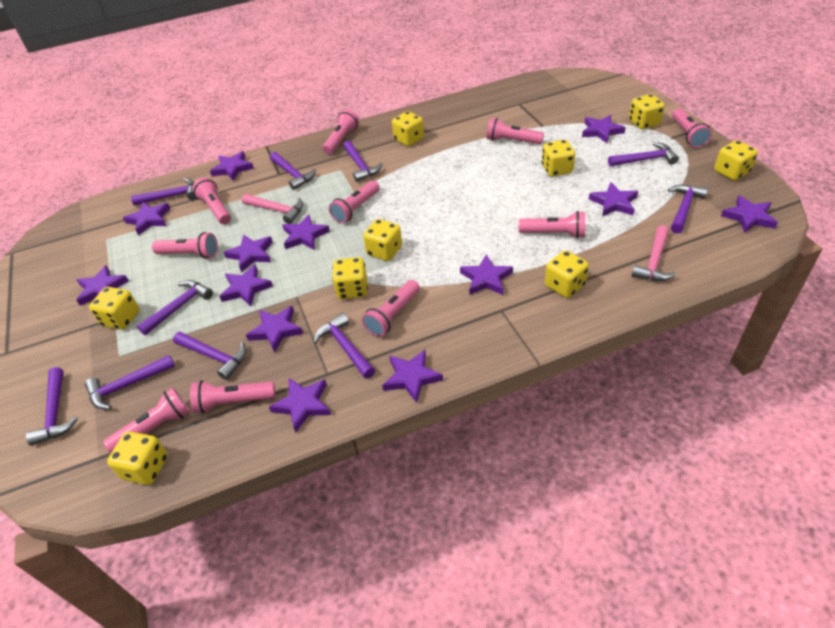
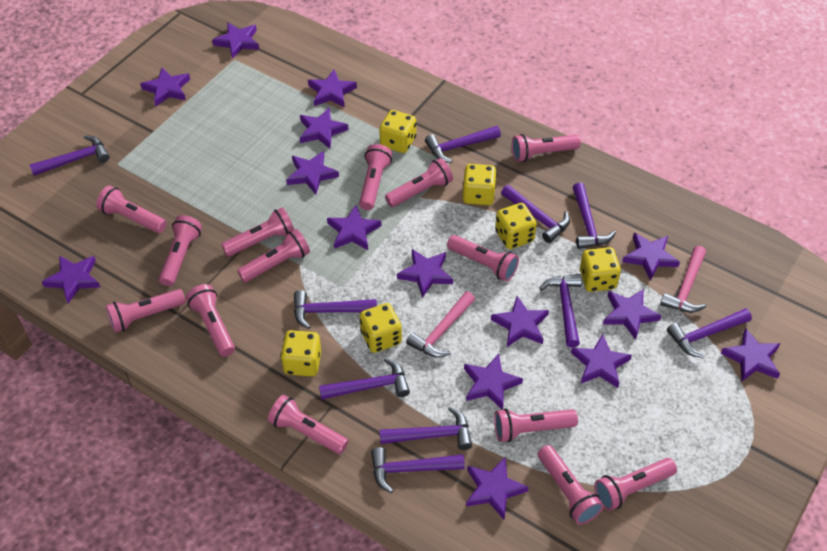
pink flashlight: [103,387,190,453] [152,232,218,259] [190,380,275,413] [192,177,231,224] [323,110,359,154] [329,181,380,224] [362,280,420,337] [487,118,544,144] [519,211,585,238] [672,108,712,148] = 10 -> [96,186,167,233] [106,289,185,333] [159,215,202,286] [186,284,235,357] [221,207,294,257] [237,229,310,282] [268,395,348,454] [359,144,392,210] [385,158,453,207] [447,235,519,282] [494,409,578,442] [512,134,581,162] [538,445,604,525] [594,458,677,511] = 14
purple star: [76,265,129,306] [123,202,170,235] [210,151,254,181] [219,265,273,306] [224,234,273,272] [246,306,303,353] [269,378,331,433] [282,215,330,250] [382,350,443,403] [460,254,513,295] [582,115,626,143] [589,182,638,217] [721,195,778,233] = 13 -> [42,255,100,303] [140,68,190,106] [212,22,259,59] [286,151,339,194] [300,107,349,148] [308,70,357,108] [327,205,381,250] [397,249,453,298] [464,354,523,410] [466,457,529,519] [491,296,549,347] [571,334,632,388] [603,289,662,340] [622,233,680,281] [721,328,781,382] = 15
yellow dice: [89,287,140,330] [107,432,168,485] [332,257,368,299] [363,219,402,261] [392,111,424,146] [542,140,575,177] [545,250,589,298] [629,94,665,129] [714,140,758,180] = 9 -> [281,330,321,376] [360,303,402,353] [379,110,416,153] [463,164,497,205] [495,203,537,249] [580,247,621,292] = 6

